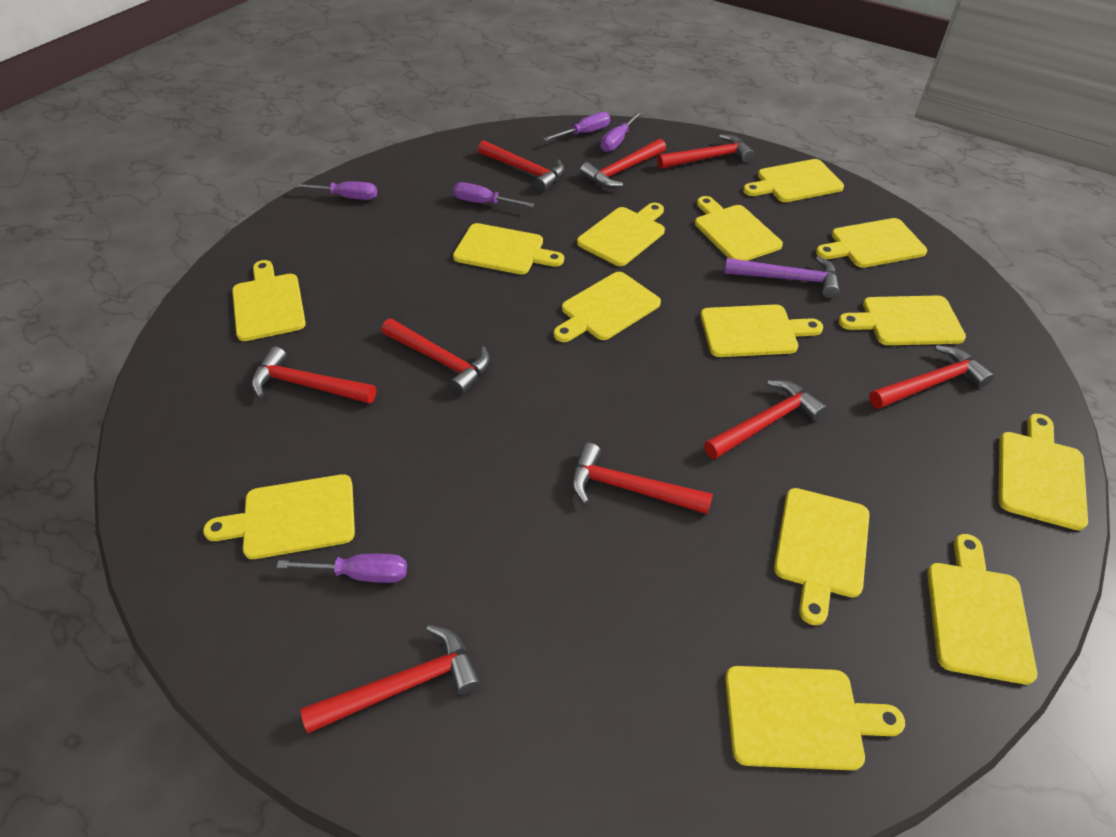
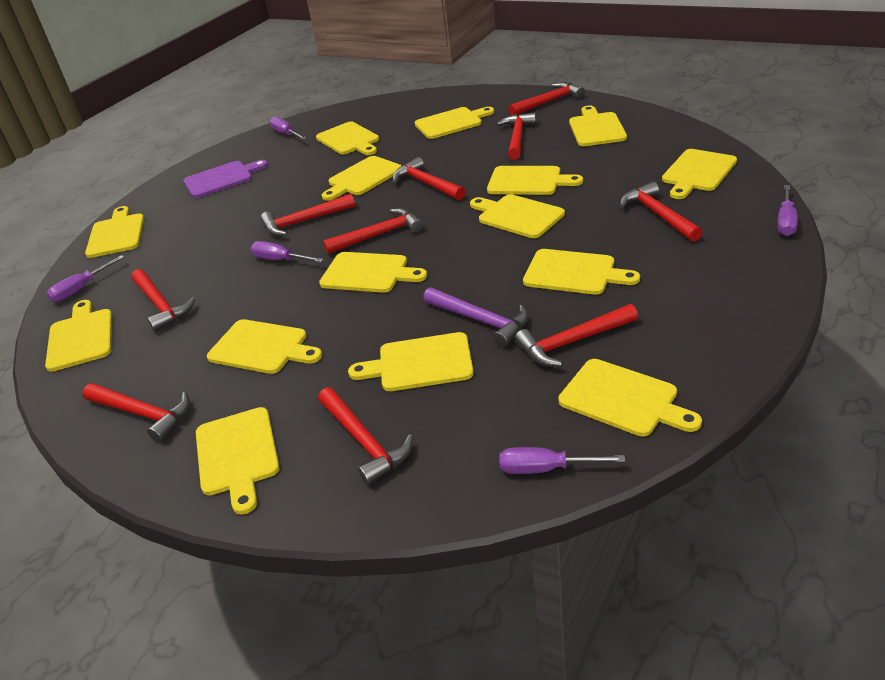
purple cutting board: none = 0 -> [183,160,268,198] = 1
red hammer: [252,346,376,404] [300,625,480,733] [382,319,490,394] [478,140,564,191] [571,443,713,514] [580,139,666,188] [657,134,754,169] [704,380,827,459] [869,345,994,409] = 9 -> [82,383,190,443] [131,269,195,332] [260,194,355,236] [318,387,413,485] [323,208,423,254] [393,157,466,200] [496,112,536,160] [509,82,585,115] [515,304,638,367] [620,182,703,242] = 10
yellow cutting board: [203,474,355,559] [232,260,306,341] [453,223,564,274] [554,272,661,342] [577,203,665,266] [695,196,783,261] [700,304,823,357] [725,666,905,770] [743,159,844,202] [774,488,869,625] [816,218,927,268] [838,295,966,345] [927,534,1037,684] [998,414,1088,530] = 14 -> [45,300,112,372] [85,206,144,258] [196,407,280,515] [207,319,322,374] [316,122,379,155] [319,252,427,293] [322,156,402,201] [348,332,474,391] [415,107,494,139] [470,194,565,238] [487,166,583,195] [523,249,640,295] [558,359,702,437] [569,106,627,146] [662,149,737,199] = 15

